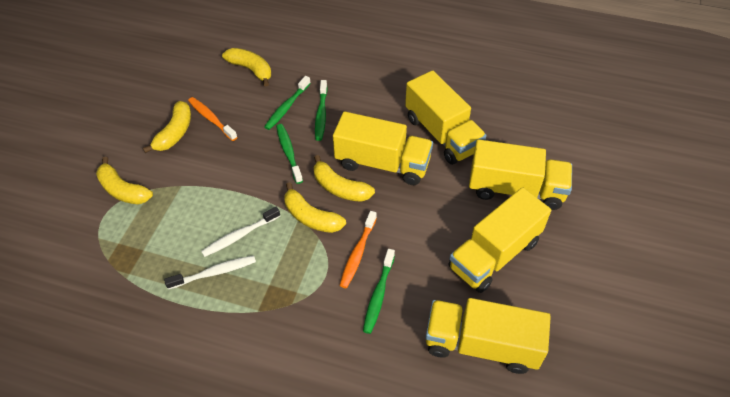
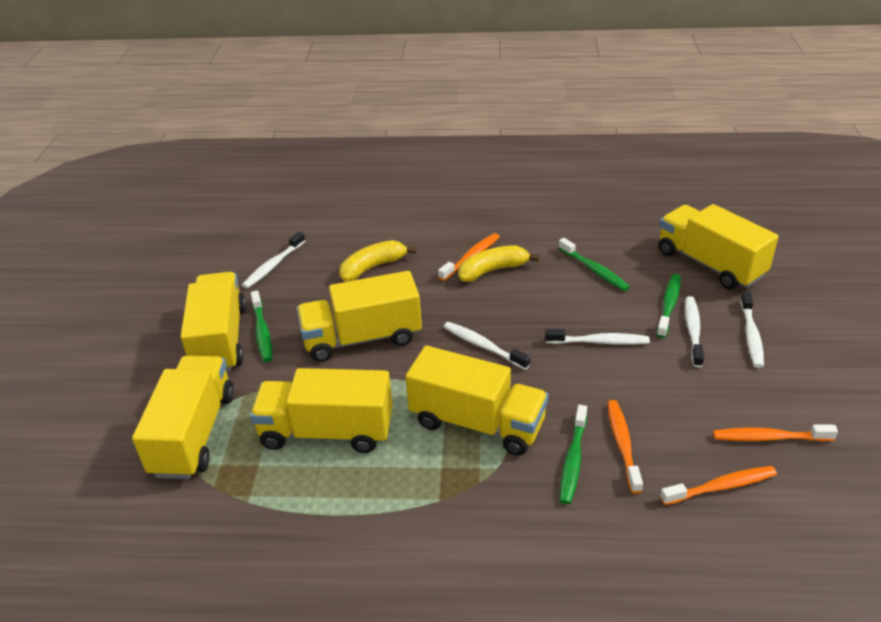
orange toothbrush: [188,97,237,141] [339,211,377,288] = 2 -> [438,233,500,281] [607,400,643,494] [660,466,777,505] [713,424,838,441] = 4
white toothbrush: [164,256,256,289] [201,207,280,257] = 2 -> [242,232,305,289] [443,322,530,370] [545,329,650,345] [685,296,704,368] [740,291,764,368] = 5
yellow banana: [96,157,153,204] [143,101,191,153] [222,48,271,87] [284,182,346,233] [314,155,375,202] = 5 -> [339,240,416,281] [458,245,539,282] = 2
yellow truck: [333,111,433,185] [405,70,487,165] [426,298,551,374] [449,187,551,293] [469,139,572,210] = 5 -> [132,356,234,479] [181,272,247,372] [250,368,393,453] [297,271,422,362] [405,346,548,456] [659,204,779,290] = 6

